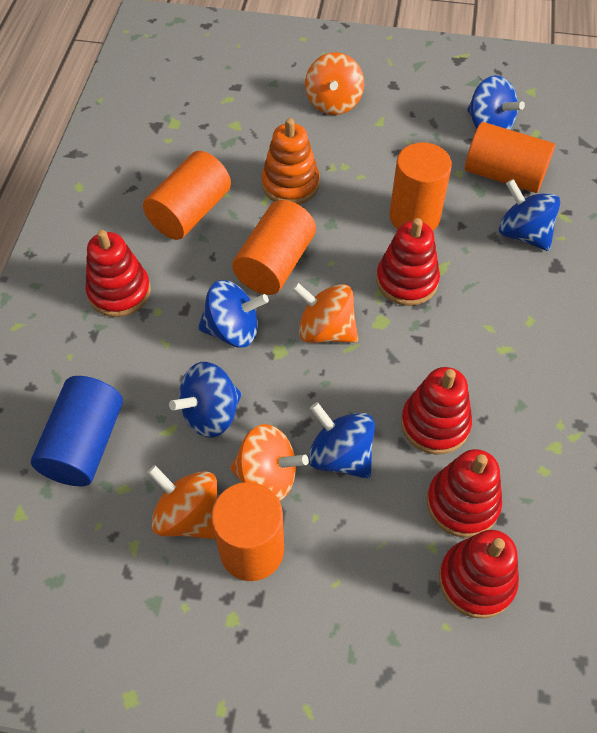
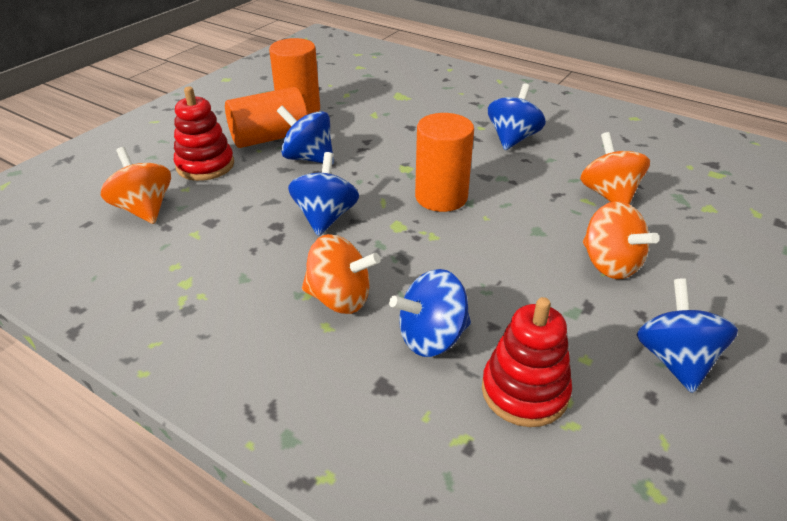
blue cylinder: [31,376,123,486] = 1 -> none = 0
orange cylinder: [143,151,231,240] [211,482,284,581] [232,200,316,295] [390,142,452,231] [465,122,555,193] = 5 -> [225,87,307,148] [269,38,320,115] [415,113,474,212] = 3
orange stacking toy: [262,118,320,205] = 1 -> none = 0
red stacking toy: [85,230,151,317] [376,218,440,306] [401,367,472,454] [427,449,502,538] [439,530,519,619] = 5 -> [174,87,234,181] [482,297,572,427] = 2

